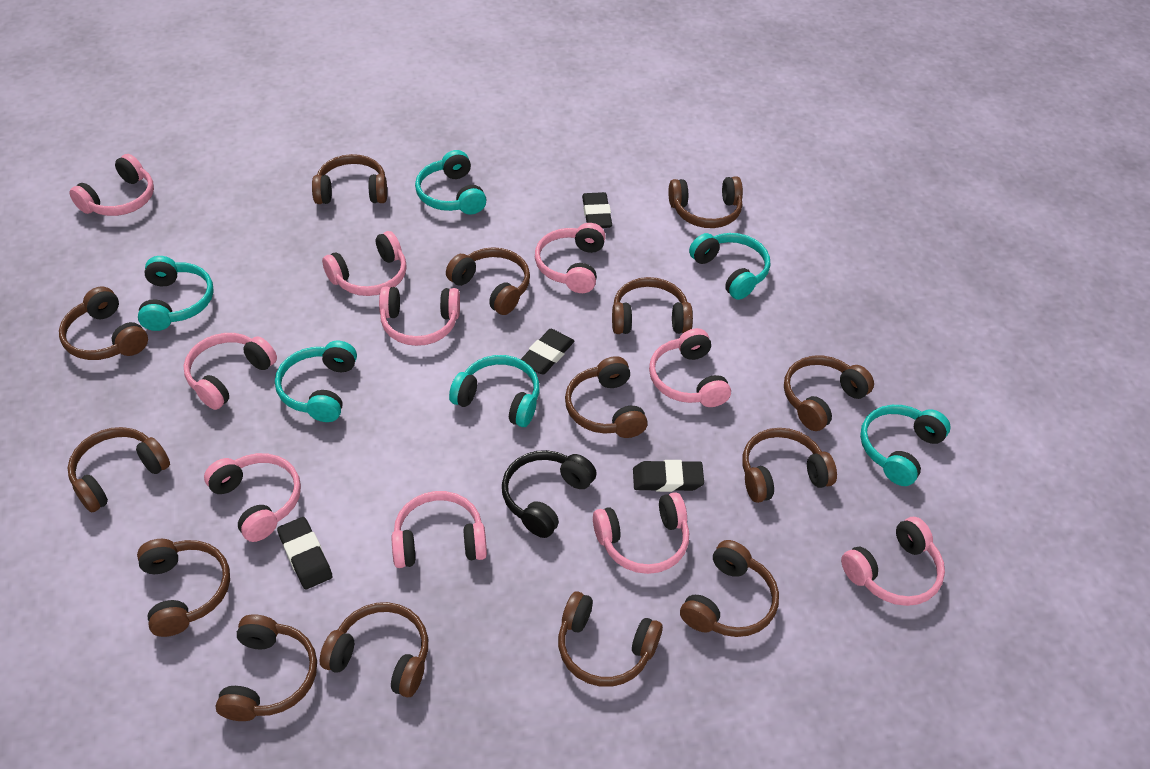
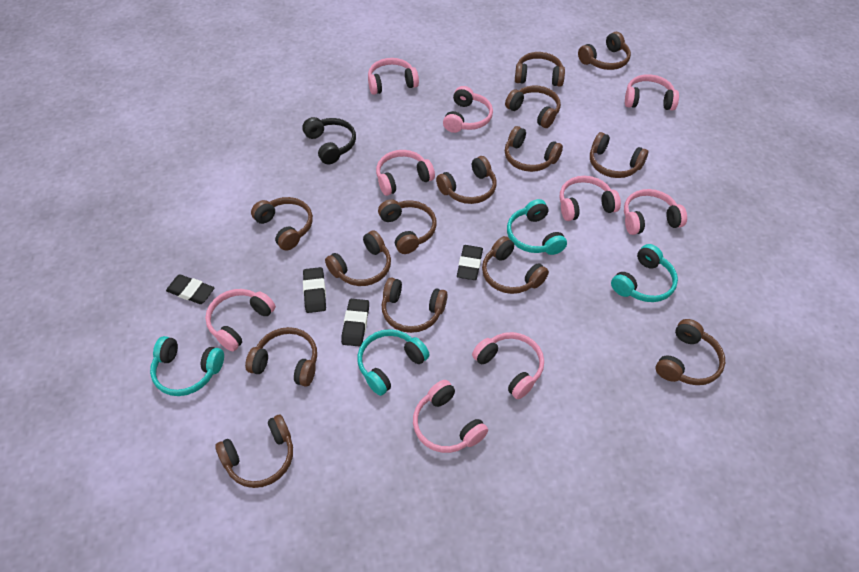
pink headphones: [69,154,154,216] [184,333,277,410] [204,453,301,542] [322,231,407,296] [379,287,460,346] [392,491,487,568] [535,223,606,293] [593,492,689,574] [649,328,731,407] [841,517,945,606] = 10 -> [205,289,276,351] [368,58,419,95] [376,150,435,196] [413,380,488,453] [443,86,493,133] [472,332,544,399] [560,176,621,221] [624,189,687,235] [625,74,679,110] = 9
turquoise headphones: [138,256,214,331] [275,341,357,422] [415,150,487,215] [449,355,540,427] [689,233,770,300] [860,405,950,486] = 6 -> [150,336,224,396] [357,329,430,396] [507,199,567,255] [611,244,678,302] = 4

